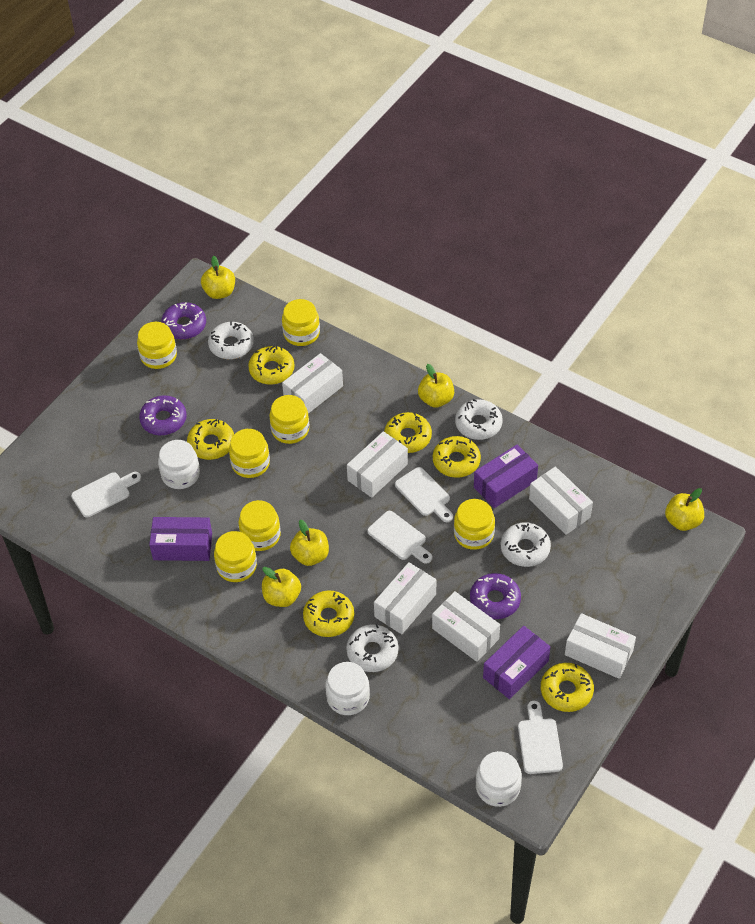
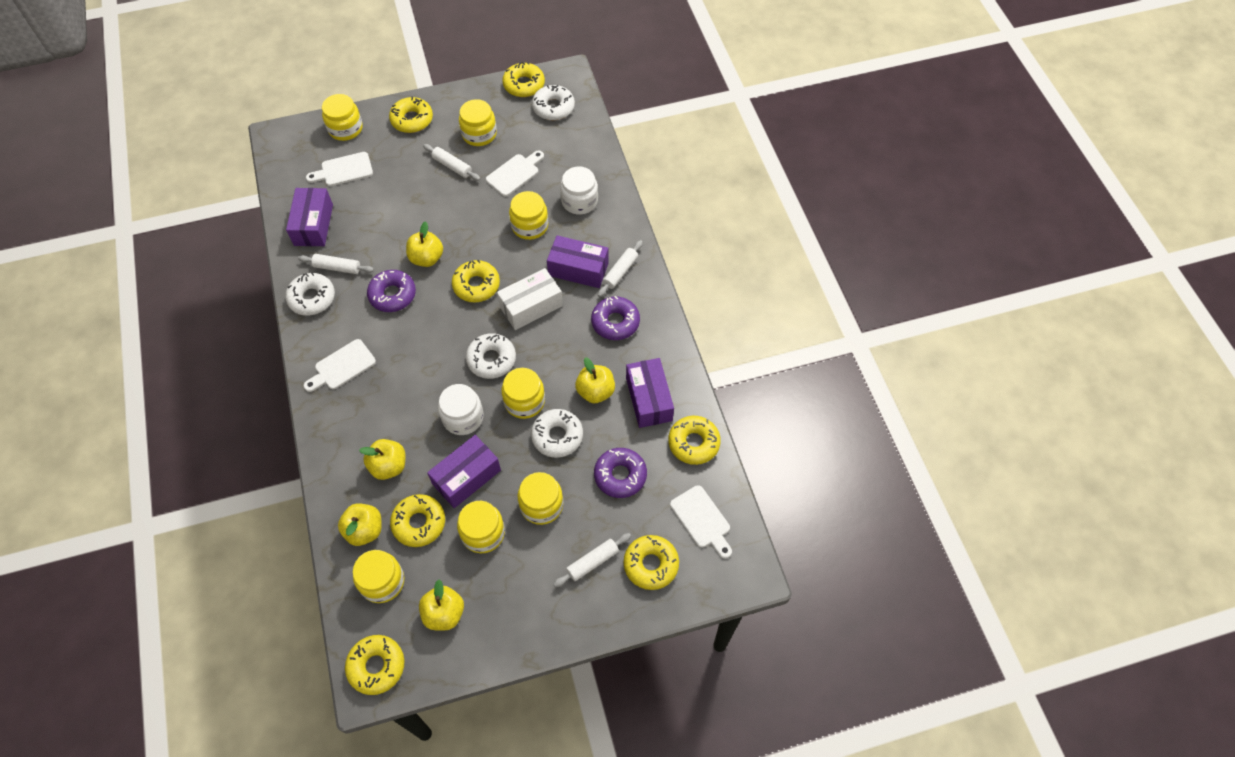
purple box: [149,517,212,561] [474,444,538,508] [483,626,550,699] = 3 -> [286,188,333,246] [427,435,501,508] [547,235,609,288] [626,358,674,428] = 4
white box: [282,353,343,414] [347,431,408,498] [374,562,436,634] [432,591,500,662] [529,467,593,535] [565,613,636,679] = 6 -> [497,268,563,330] = 1
white jar: [158,440,200,489] [326,662,370,715] [476,751,522,807] = 3 -> [438,384,484,435] [560,166,598,214] = 2
white rolling pin: none = 0 -> [298,254,374,274] [423,144,481,181] [553,533,631,587] [598,240,643,297] = 4
yellow donut: [187,419,234,460] [248,346,295,385] [303,590,354,637] [384,412,432,453] [433,436,481,478] [541,663,594,712] = 6 -> [345,635,404,695] [389,97,433,133] [390,494,445,547] [452,260,500,302] [502,62,545,97] [624,535,679,590] [668,416,721,465] = 7

